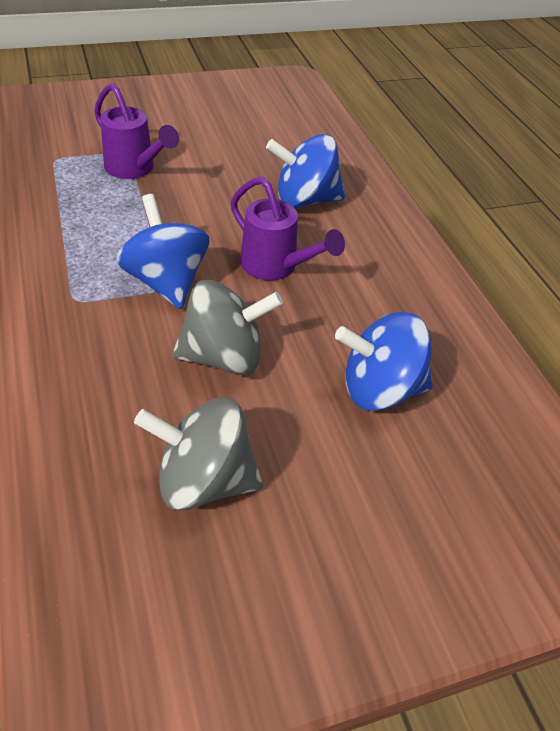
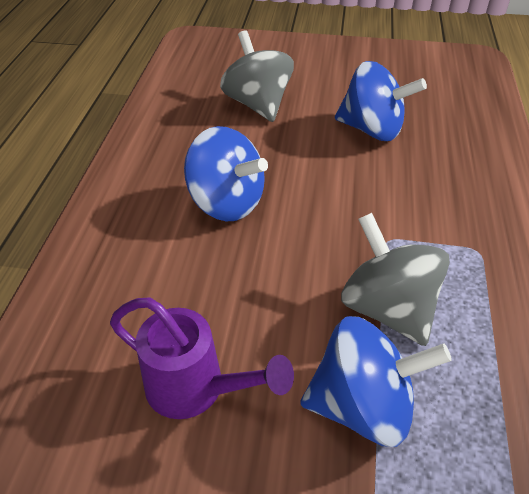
purple watering can: [94,83,179,179] [231,177,345,281] = 2 -> [110,297,294,419] = 1

